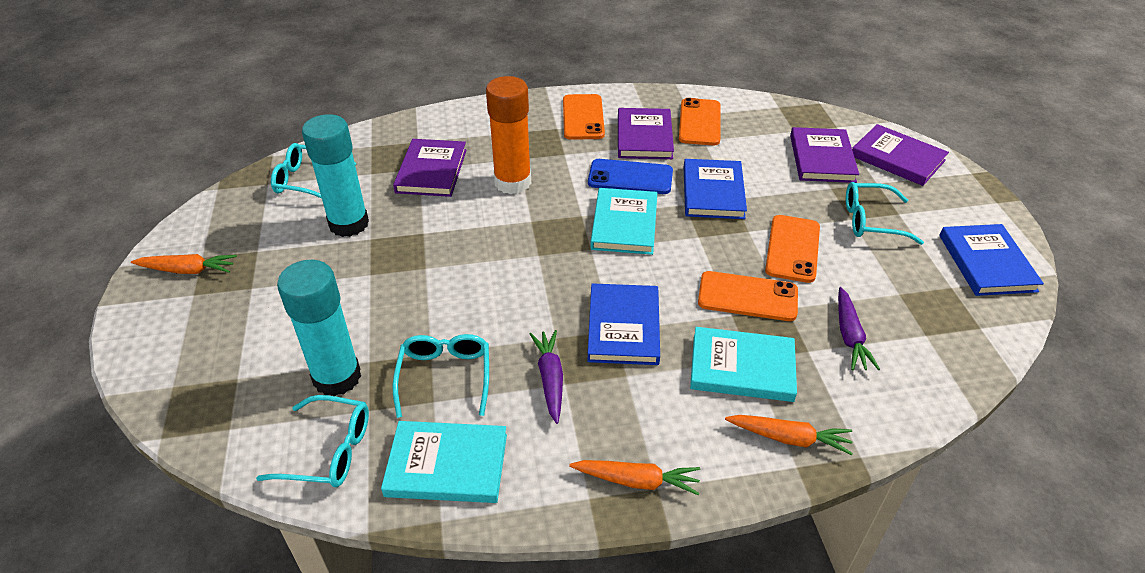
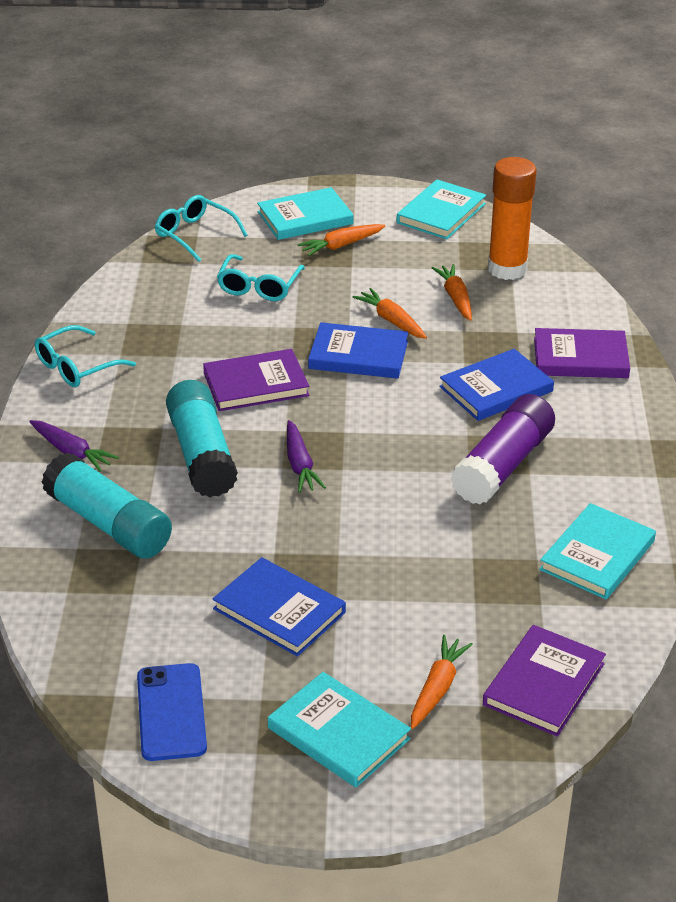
orange carrot: [131,254,237,274] [569,460,700,496] [725,415,853,455] = 3 -> [297,224,385,256] [353,288,427,339] [411,635,473,729] [432,264,472,321] = 4
orange phone: [563,94,605,140] [679,98,721,145] [698,271,798,321] [765,215,820,283] = 4 -> none = 0
purple book: [393,139,467,197] [618,108,674,159] [790,127,859,183] [852,124,949,186] = 4 -> [203,349,309,411] [483,625,606,737] [534,328,630,378] = 3
purple glue stick: none = 0 -> [451,394,555,505] = 1
turquoise book: [381,421,507,503] [591,188,657,255] [690,327,797,402] = 3 -> [257,187,354,240] [268,672,411,787] [397,179,486,239] [539,503,656,599] = 4
turquoise glasses: [256,395,369,487] [271,143,357,199] [393,334,489,418] [846,182,924,245] = 4 -> [35,325,136,387] [155,195,248,262] [217,254,305,301] = 3

